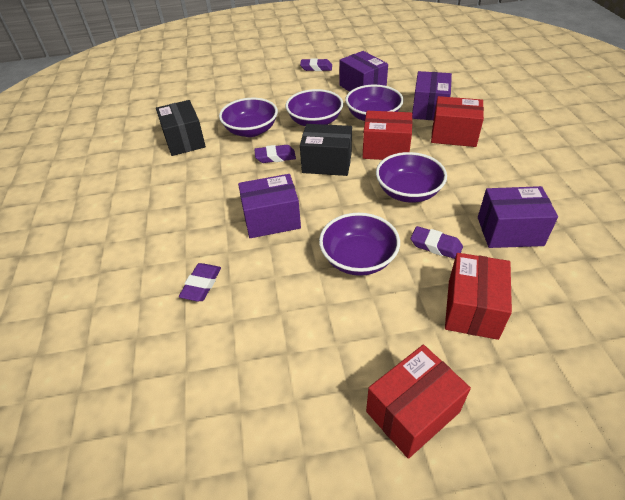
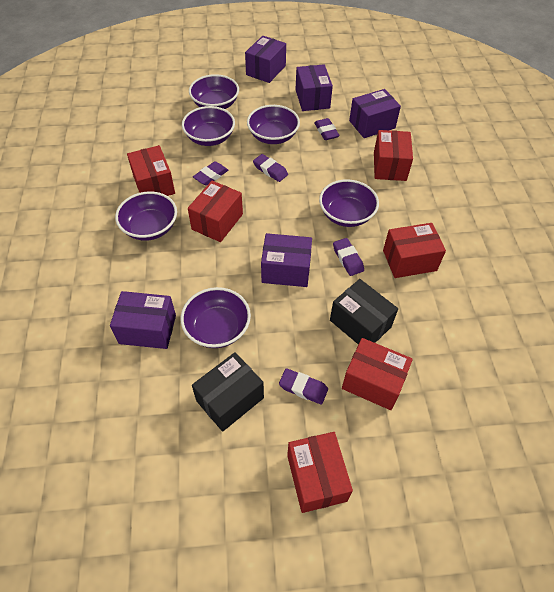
purple bowl: [219,98,278,137] [286,89,343,126] [319,213,400,276] [345,85,404,121] [376,152,447,203] = 5 -> [115,192,177,241] [181,287,251,348] [182,106,235,146] [189,74,239,109] [247,105,300,144] [319,179,379,227] = 6
purple box: [238,174,301,238] [339,51,388,92] [412,71,452,120] [478,186,558,248] = 4 -> [110,291,176,349] [245,36,286,83] [261,233,312,287] [295,64,333,111] [349,89,401,138] = 5
purple eraser: [179,263,221,301] [254,145,296,163] [300,58,332,71] [411,226,463,259] = 4 -> [193,161,228,186] [253,154,288,182] [279,368,328,405] [314,118,340,140] [333,238,364,276] = 5
red box: [363,111,413,160] [366,345,471,459] [431,96,484,147] [445,253,512,340] = 4 -> [127,145,175,196] [188,181,243,242] [287,432,353,513] [342,338,413,410] [374,130,413,181] [383,223,446,278] = 6

